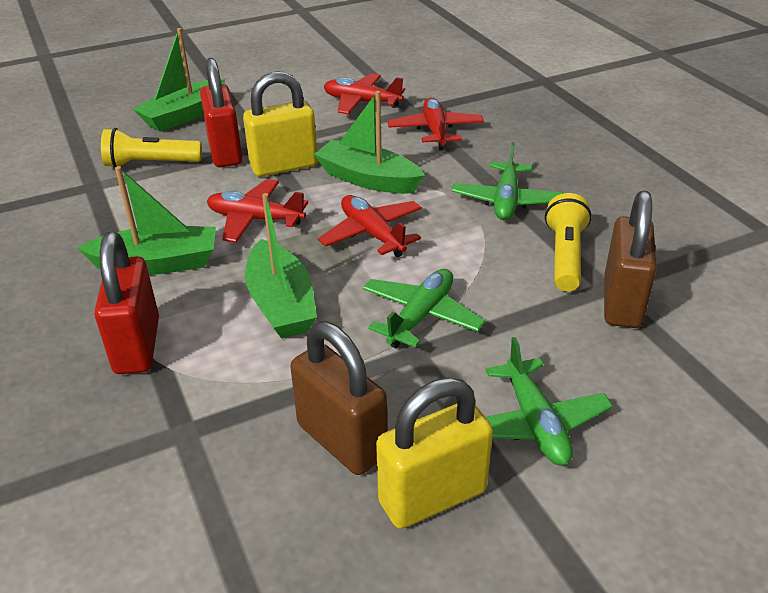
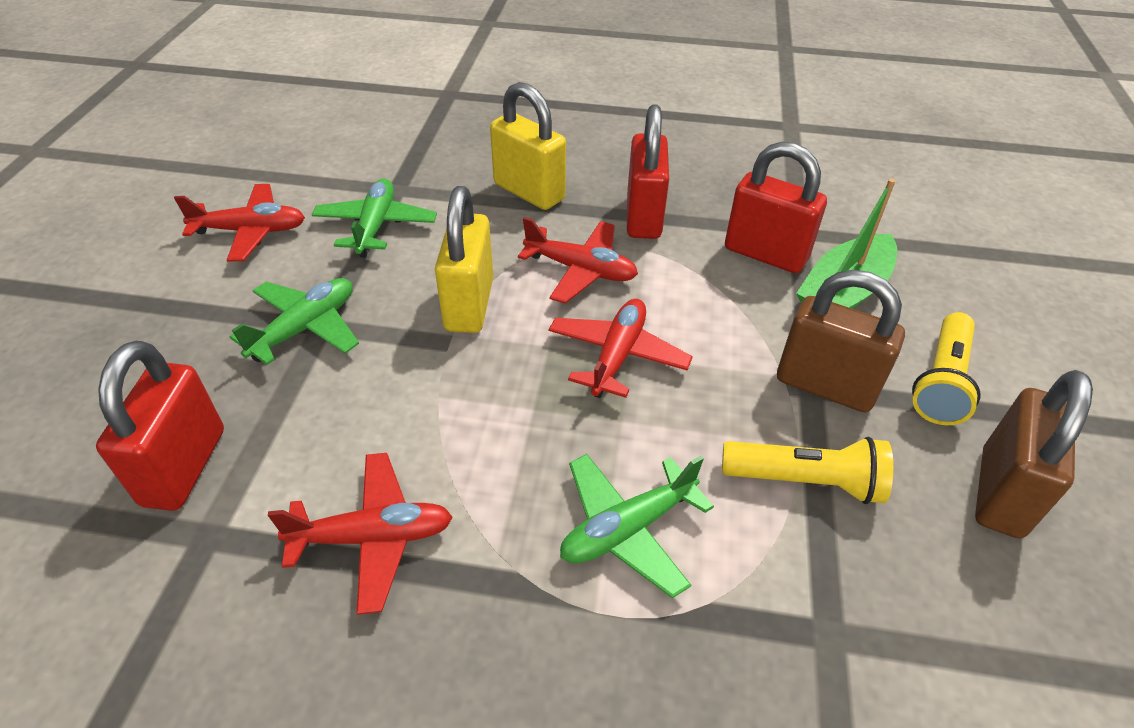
green boat: [78,166,216,275] [133,28,225,132] [245,193,317,339] [314,91,425,194] = 4 -> [796,179,897,309] = 1
red padlock: [94,232,159,374] [200,58,242,167] = 2 -> [96,341,224,511] [627,104,669,239] [725,142,827,273] = 3

